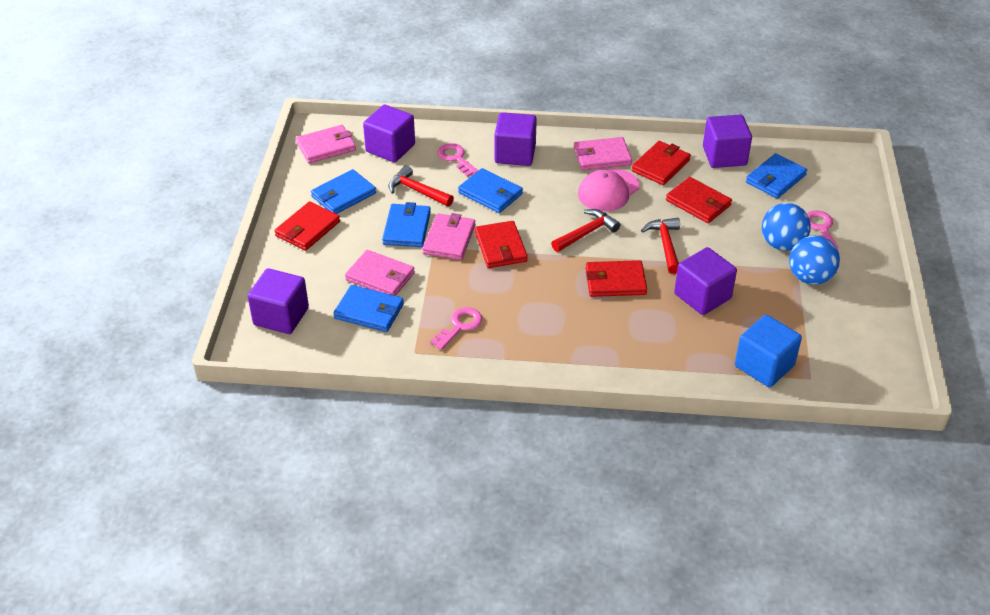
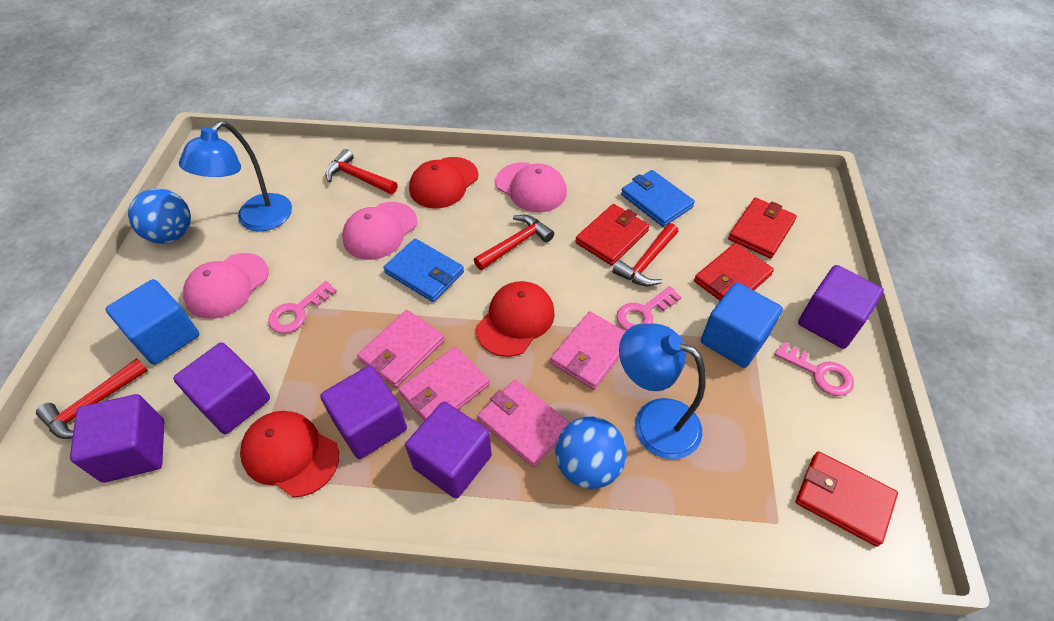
blue cube: [735,315,802,387] = 1 -> [105,279,199,365] [701,282,783,368] = 2
blue lamp: none = 0 -> [179,121,292,231] [619,323,706,459] = 2
blue wallet: [311,169,376,214] [333,285,404,332] [382,202,431,247] [458,168,523,213] [746,153,807,199] = 5 -> [384,238,464,302] [621,170,695,227] = 2
pink cap: [578,169,640,211] = 1 -> [183,253,269,319] [342,202,417,260] [496,162,567,212] = 3
red cap: none = 0 -> [240,411,339,497] [409,157,478,208] [476,281,555,357] = 3
red hammer: [388,165,454,206] [551,209,621,252] [641,218,680,274] = 3 -> [36,358,148,439] [325,149,397,194] [474,215,554,270] [612,223,678,286] = 4
red wallet: [274,201,340,251] [475,221,528,268] [585,260,647,297] [632,141,691,185] [666,177,732,223] = 5 -> [575,204,649,266] [694,243,774,301] [728,198,797,259] [795,451,898,547] = 4

